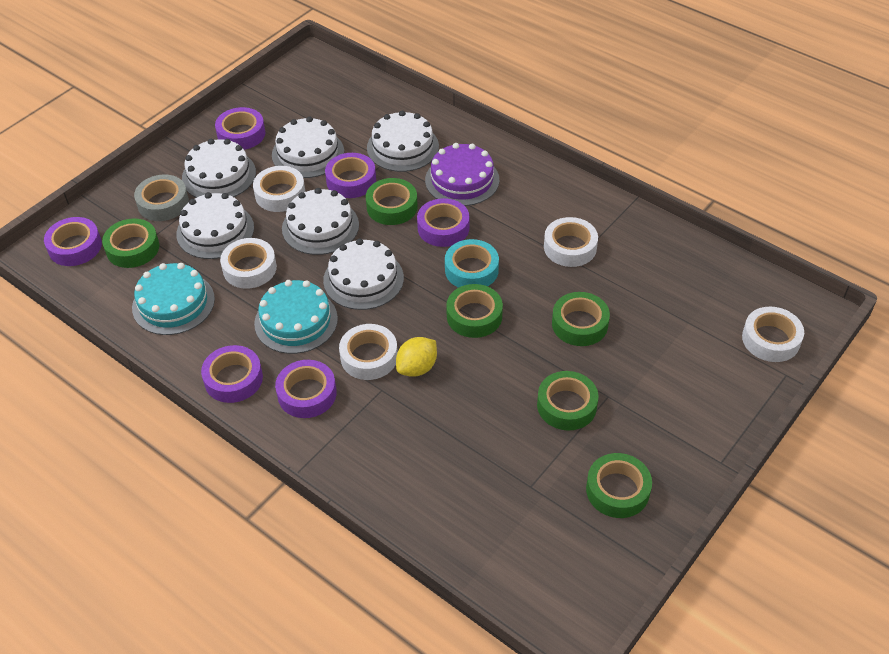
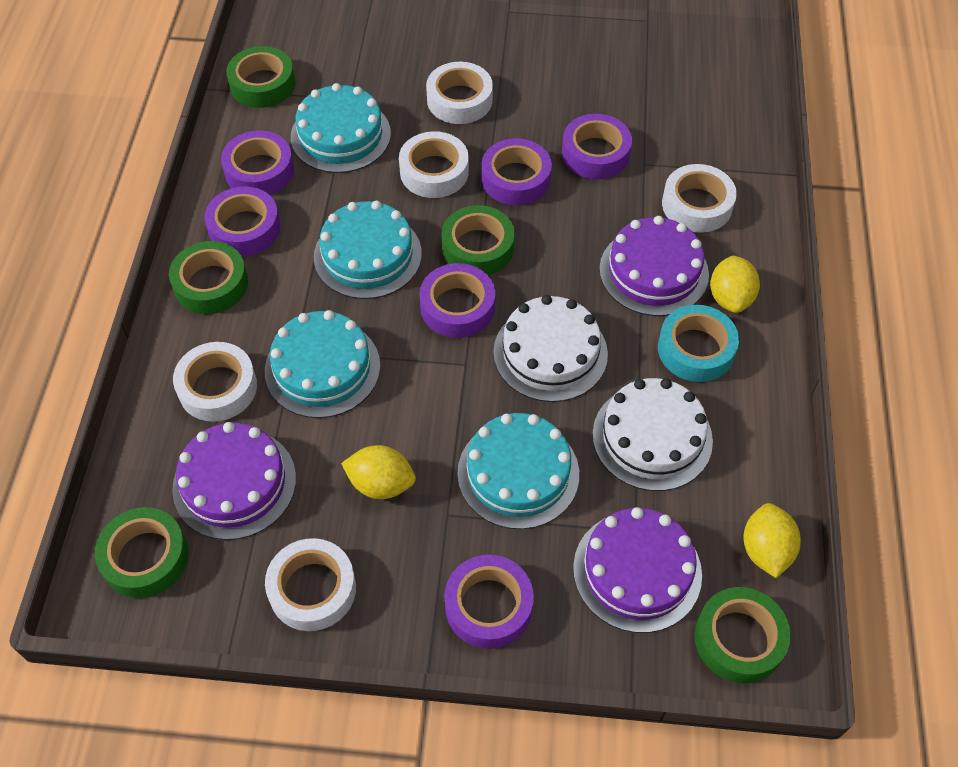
green tape: [102,218,159,268] [366,178,418,225] [446,284,503,338] [537,371,599,430] [552,292,610,346] [586,453,652,518] = 6 -> [95,507,189,598] [169,241,248,314] [226,46,295,108] [441,205,515,275] [694,587,791,683] = 5
grey tape: [134,174,189,221] = 1 -> none = 0
purple cake: [425,143,499,206] = 1 -> [172,422,296,540] [573,507,702,633] [599,216,709,316] = 3
turquoise cake: [132,263,215,335] [254,280,338,354] = 2 -> [265,310,380,418] [291,83,391,173] [314,201,422,299] [457,413,579,529] = 4
white cake: [176,192,254,259] [182,139,256,198] [272,117,344,178] [282,188,359,255] [323,239,404,310] [367,111,439,172] = 6 -> [493,295,608,402] [593,378,713,491] = 2
yellow lemon: [396,337,437,377] = 1 -> [341,445,416,499] [710,256,760,313] [743,503,801,578] = 3

